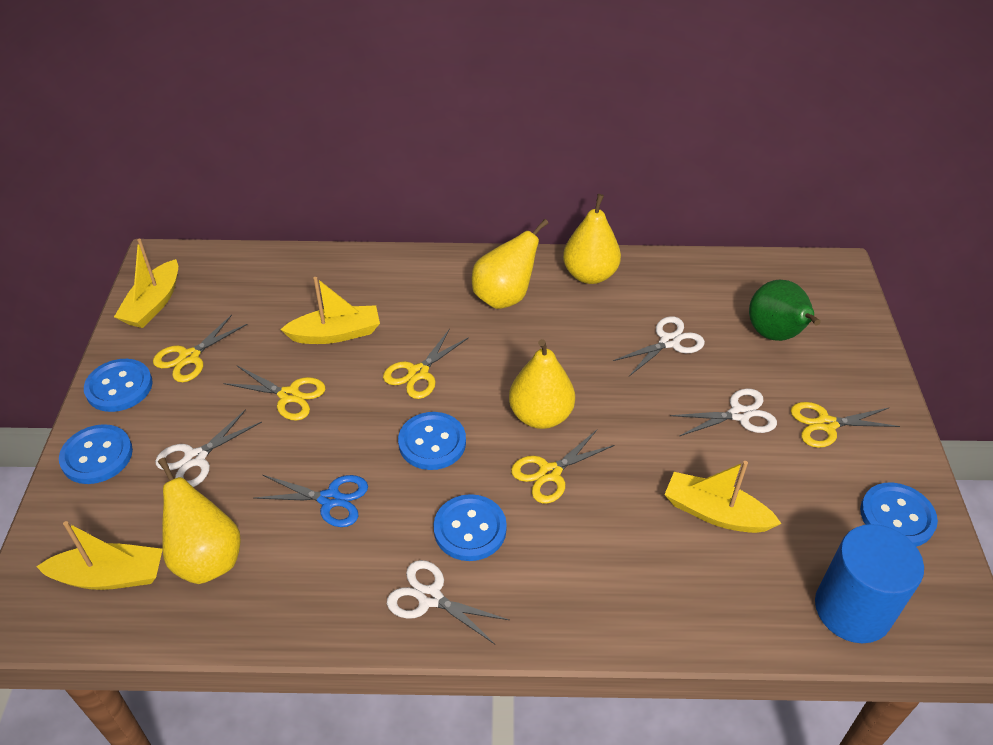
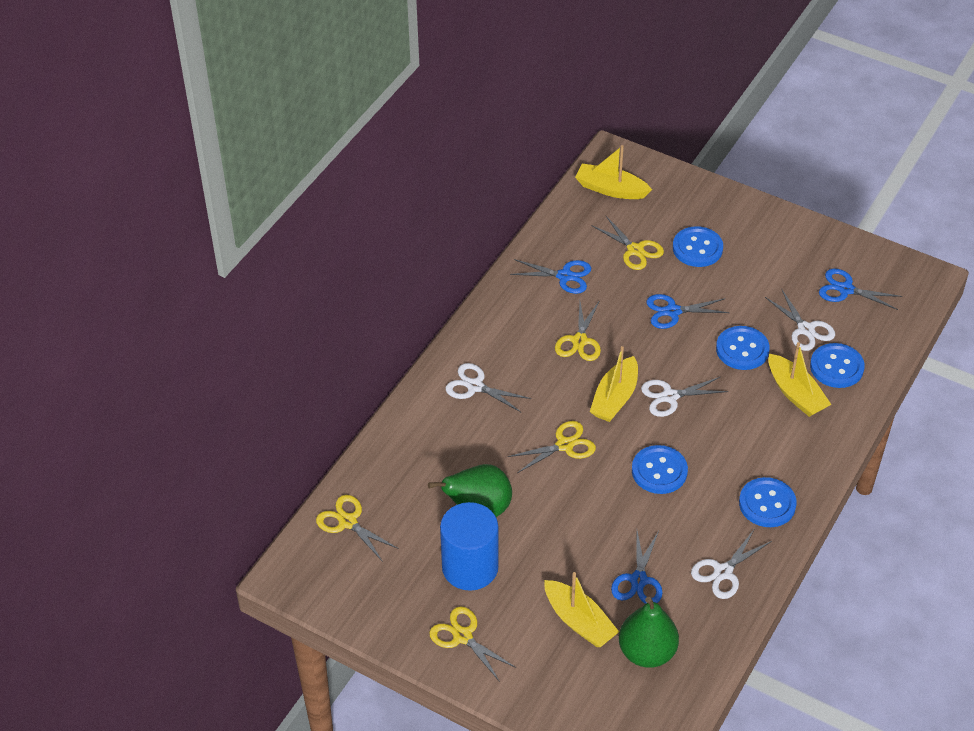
blue scissors: [254,475,368,527] = 1 -> [510,259,591,294] [611,531,663,604] [646,294,730,329] [819,269,902,310] = 4
green pear: [749,280,821,341] = 1 -> [428,464,512,517] [619,597,679,668] = 2
yellow pear: [158,458,241,584] [472,219,549,309] [509,339,575,429] [563,194,621,284] = 4 -> none = 0

